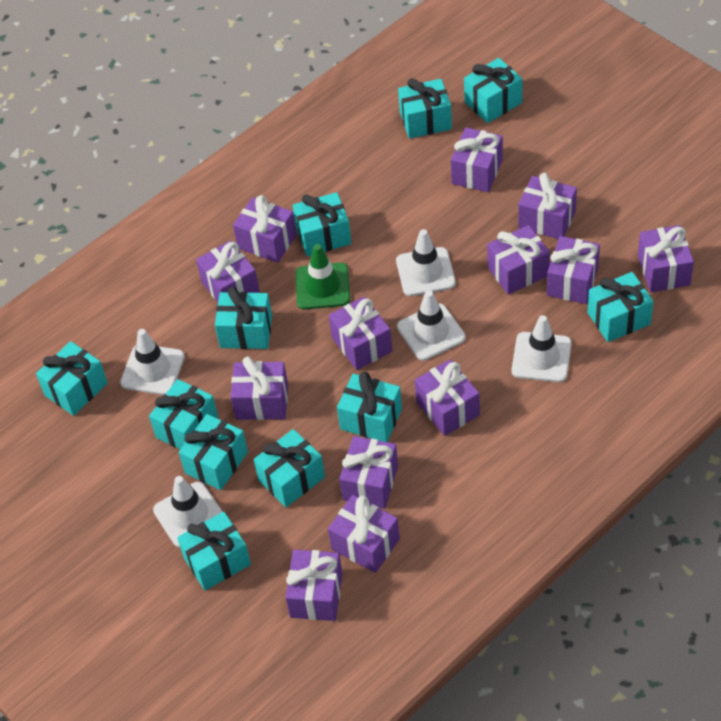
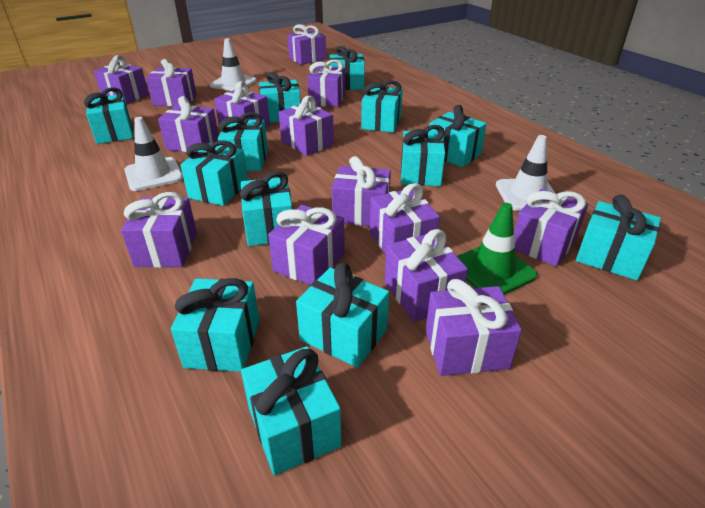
purple gift: [196,240,260,302] [231,357,288,420] [233,195,297,263] [285,550,343,621] [328,495,400,573] [329,296,392,370] [339,436,398,509] [415,359,480,436] [451,128,503,192] [487,225,550,295] [518,173,577,239] [547,236,600,304] [638,225,694,292] = 13 -> [94,55,149,104] [121,192,197,268] [146,59,197,106] [158,96,219,152] [214,81,270,128] [268,205,345,285] [279,96,334,156] [287,24,326,65] [307,60,345,107] [332,156,391,226] [370,183,440,255] [385,229,468,322] [426,279,522,376] [514,189,588,267] = 14
turquoise gift: [36,341,108,416] [149,379,218,449] [177,512,251,591] [179,414,248,490] [215,287,272,349] [254,429,325,507] [293,192,352,257] [337,372,402,442] [398,78,452,139] [464,58,523,123] [587,272,654,342] = 11 -> [84,87,133,144] [171,278,259,372] [180,140,248,206] [218,112,268,171] [240,171,292,246] [241,346,341,475] [259,72,301,122] [296,263,389,368] [329,46,365,90] [361,80,403,133] [401,125,445,186] [429,105,487,167] [576,194,661,280] = 13
white traffic cone: [120,329,185,395] [153,476,223,548] [396,229,456,296] [397,290,466,361] [512,315,572,382] = 5 -> [124,117,183,191] [210,38,257,91] [496,135,555,211] = 3

